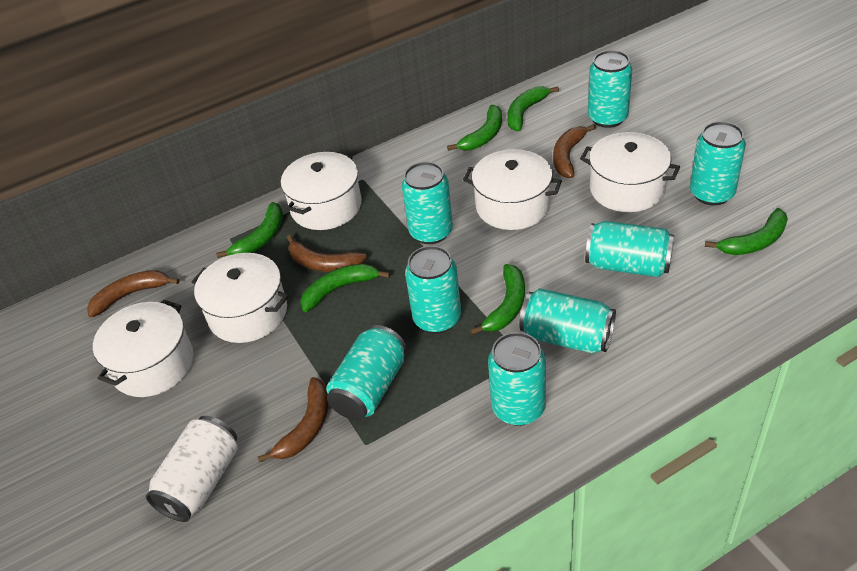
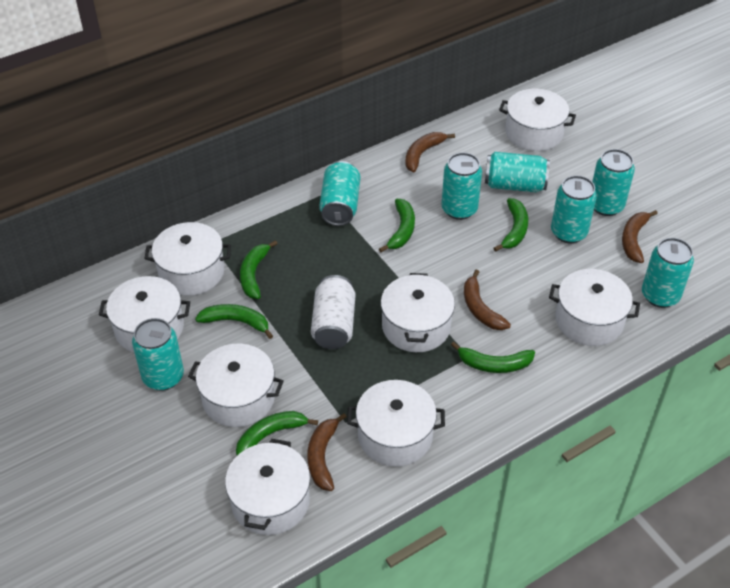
turquoise can: [326,325,406,420] [402,162,453,244] [405,246,461,334] [488,332,546,426] [519,288,616,353] [585,221,674,277] [588,50,632,128] [690,121,746,205] = 8 -> [132,318,184,391] [319,161,360,226] [441,152,482,220] [485,152,550,192] [551,175,597,243] [592,149,635,216] [642,238,694,308] = 7
white pot: [93,300,194,397] [192,253,288,343] [281,152,362,230] [463,149,562,230] [580,132,680,212] = 5 -> [99,276,190,352] [144,222,231,296] [188,344,284,427] [225,439,310,535] [347,380,445,467] [381,273,455,352] [499,89,576,151] [549,269,640,346] = 8

